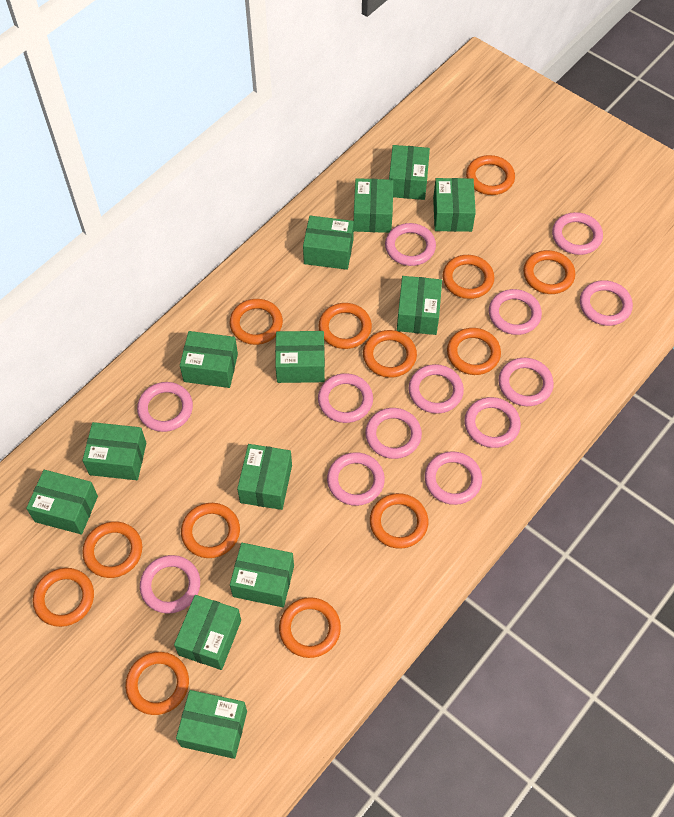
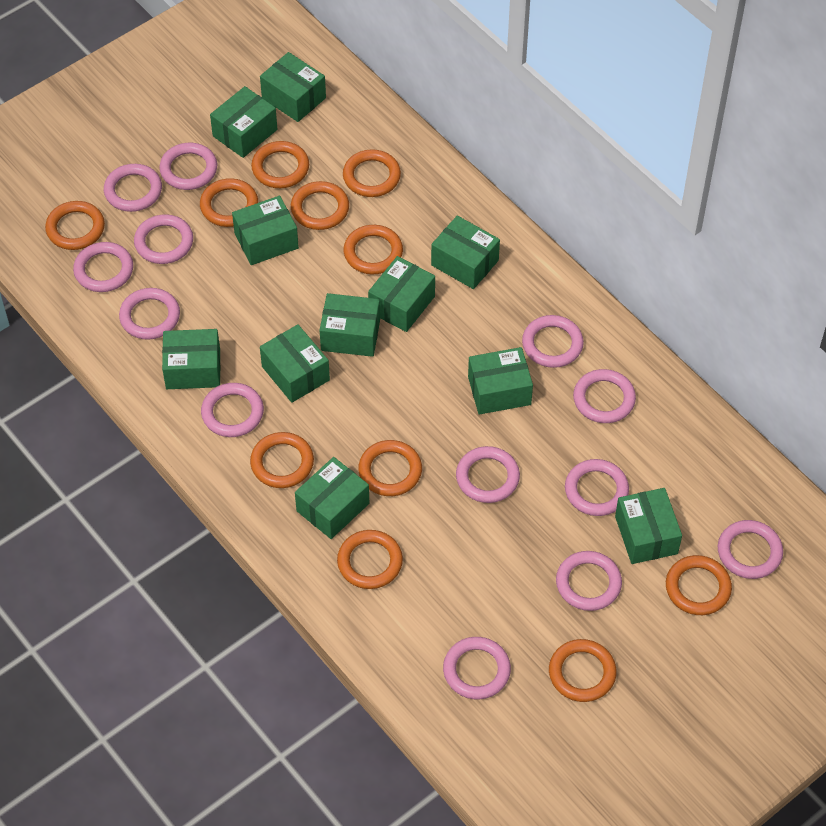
green box: [26,470,98,534] [82,422,146,480] [174,595,241,670] [176,690,247,759] [180,331,238,388] [230,543,294,607] [237,444,292,510] [275,331,325,383] [303,216,354,270] [354,178,393,233] [389,145,430,200] [397,276,442,335] [433,178,476,232] = 13 -> [162,329,221,389] [210,86,277,158] [232,196,299,265] [260,52,326,122] [260,324,330,403] [295,457,369,539] [320,293,380,357] [368,256,435,332] [431,216,500,289] [468,347,533,415] [615,488,682,564] = 11
orange ring: [33,568,94,627] [82,521,142,578] [125,652,189,715] [181,503,240,558] [230,299,283,345] [279,597,341,658] [319,303,372,349] [363,330,417,378] [370,493,428,549] [442,255,495,299] [447,328,501,375] [466,155,515,195] [523,250,575,294] = 13 -> [45,201,105,250] [200,178,258,227] [250,432,314,488] [251,141,309,188] [291,181,349,230] [337,530,403,589] [343,149,401,197] [343,225,403,274] [358,440,422,496] [549,639,617,702] [666,555,732,615] = 11

